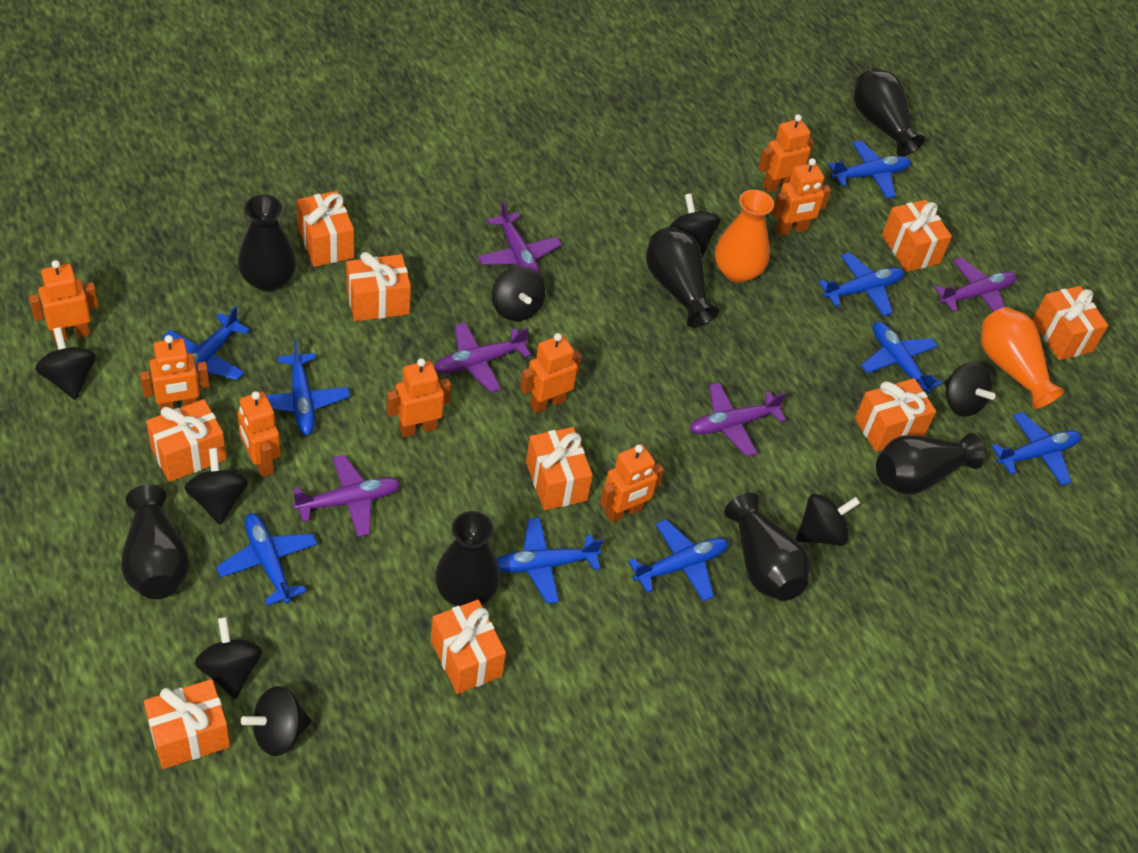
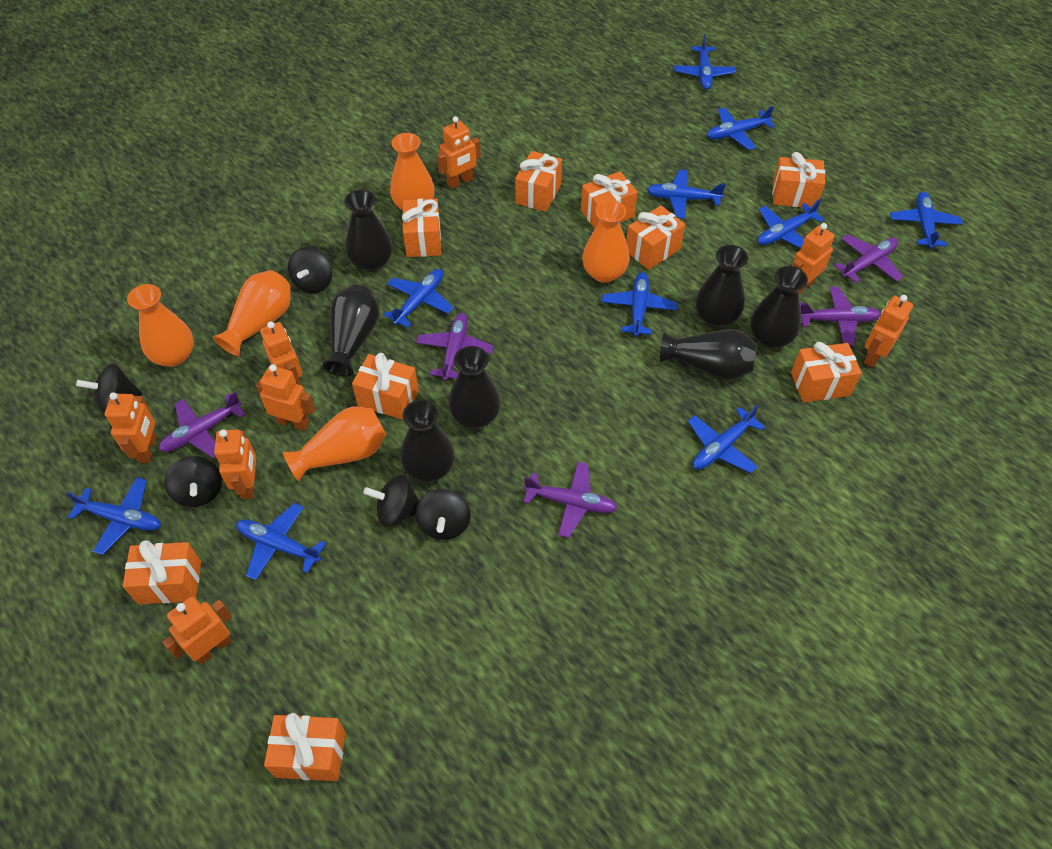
black spinning top: [35,327,96,400] [185,448,248,525] [195,617,262,699] [241,686,311,756] [492,266,545,321] [669,193,720,257] [796,494,860,546] [944,362,995,417] = 8 -> [76,363,142,414] [164,456,222,507] [288,247,332,293] [363,474,419,527] [415,489,471,540] = 5
blue plane: [163,306,250,380] [216,513,317,606] [266,340,350,435] [496,517,603,604] [628,520,728,601] [819,252,904,316] [828,141,911,199] [861,322,942,394] [991,412,1081,486] = 9 -> [66,477,161,555] [236,503,326,580] [383,269,453,328] [602,272,677,337] [647,170,726,219] [674,34,736,90] [688,405,765,473] [707,106,775,150] [758,199,825,249] [890,192,963,249] = 10
orange vase: [715,190,774,283] [981,307,1064,409] = 2 -> [127,284,194,367] [213,270,291,356] [283,407,386,481] [390,133,435,210] [582,200,629,283] = 5

